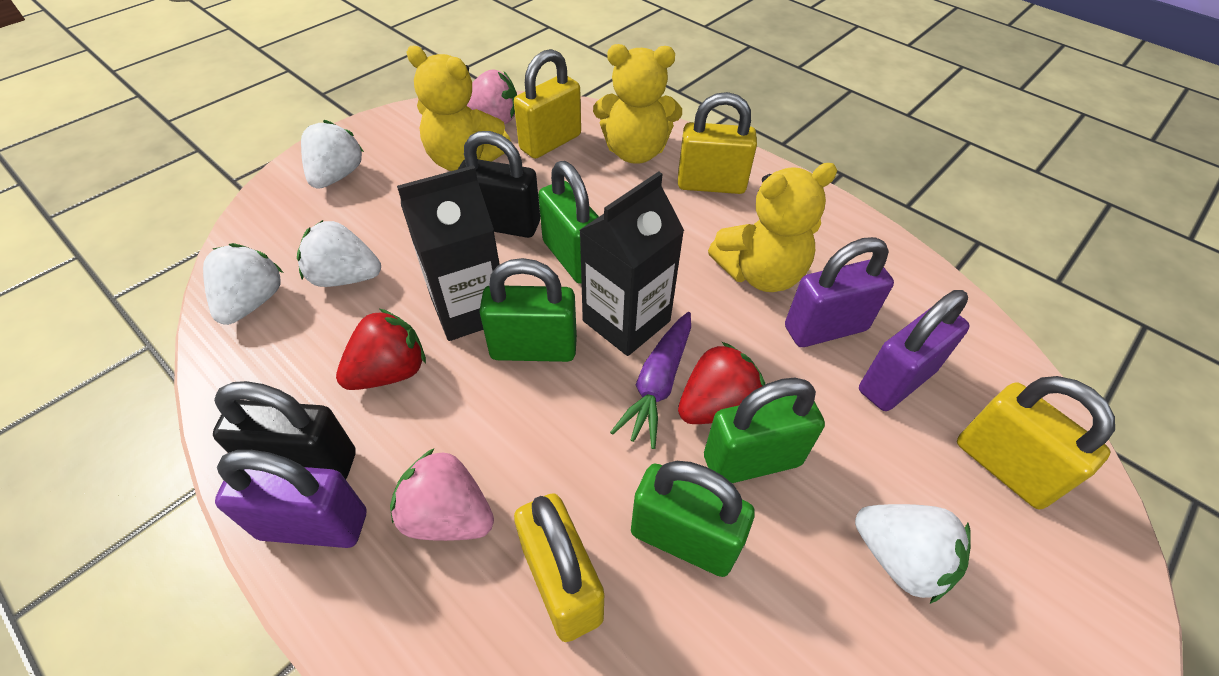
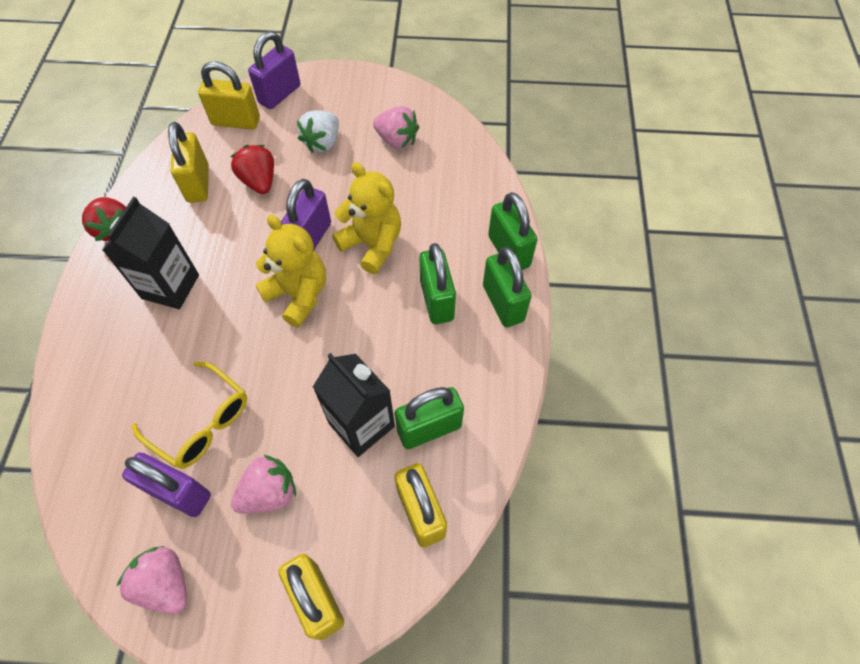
black padlock: [213,381,356,479] [458,131,540,238] = 2 -> none = 0
pink strawberry: [390,448,494,541] [466,69,517,124] = 2 -> [116,546,187,614] [231,454,296,514] [373,106,419,149] = 3
purple carrot: [610,312,691,449] = 1 -> none = 0
white strawberry: [203,243,283,325] [297,220,381,287] [301,120,364,189] [855,504,970,604] = 4 -> [297,110,339,153] = 1
yellow glasses: none = 0 -> [132,362,247,469] = 1
yellow teddy bear: [407,46,511,171] [593,44,682,164] [708,163,837,292] = 3 -> [255,215,326,327] [332,162,401,274] = 2

